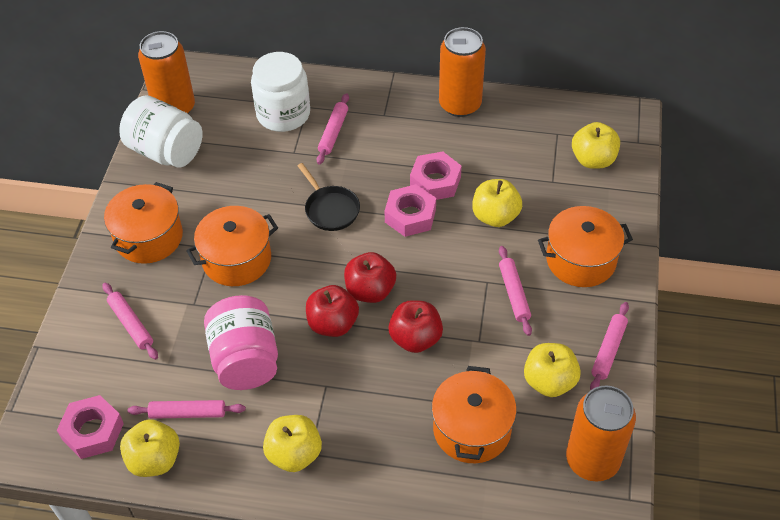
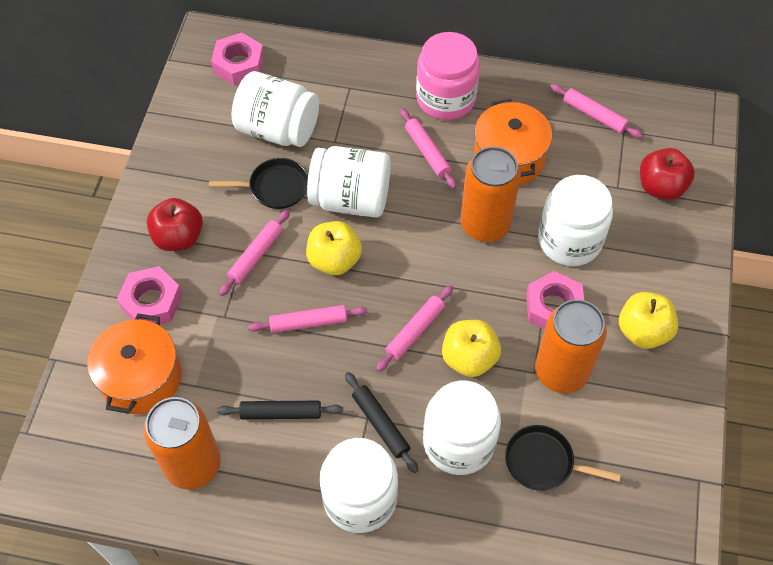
black pan: [298,163,360,231] = 1 -> [209,158,308,209] [505,425,621,491] = 2
black rolling pin: none = 0 -> [217,401,343,419] [345,372,419,473] = 2
orange pot: [104,182,183,264] [186,206,278,286] [432,366,517,463] [538,206,633,287] = 4 -> [88,313,181,414] [474,99,552,185] = 2
red apple: [306,285,359,337] [344,252,396,303] [388,300,443,353] = 3 -> [147,198,203,251] [640,148,695,200] = 2
white jar: [119,96,203,168] [251,52,310,132] = 2 -> [232,71,319,147] [307,146,391,218] [319,438,398,533] [423,381,501,475] [538,175,613,266] = 5
yellow apple: [120,419,180,477] [263,415,322,472] [472,179,522,227] [524,343,581,397] [572,122,620,169] = 5 -> [306,221,362,275] [442,320,501,377] [619,292,678,349] = 3

